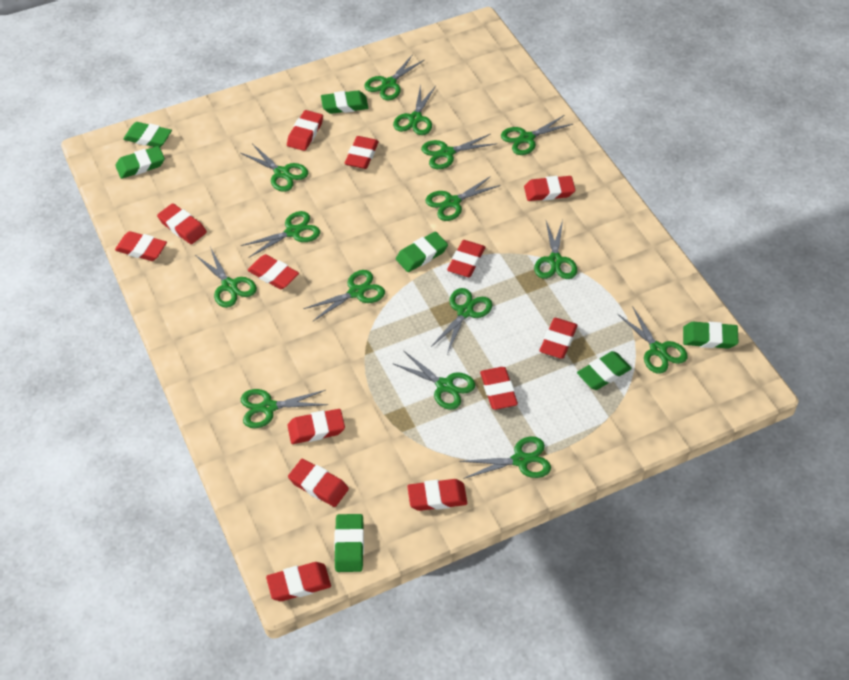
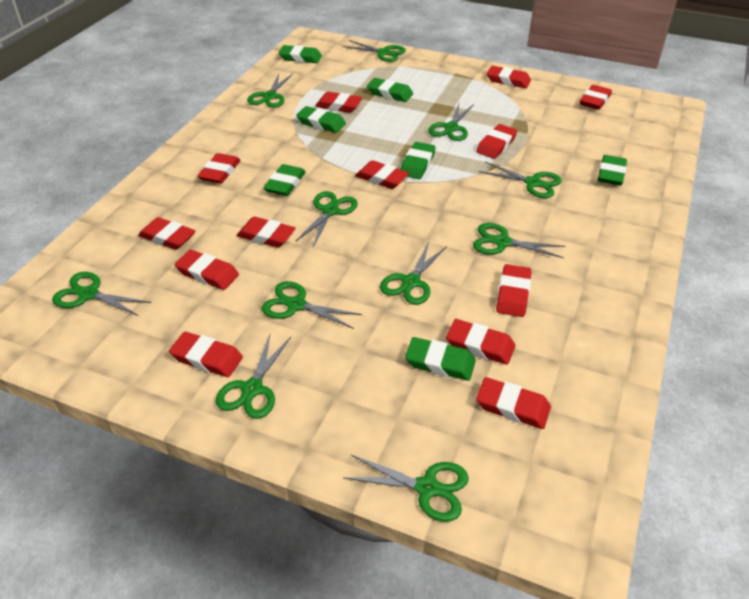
green scissors: [195,247,257,308] [241,144,308,192] [241,211,320,258] [241,389,328,428] [304,270,385,322] [364,54,424,101] [392,351,475,410] [393,84,436,135] [421,134,496,169] [426,176,501,221] [431,288,493,354] [459,436,551,479] [501,115,573,155] [534,220,577,279] [618,306,688,374] = 15 -> [52,272,151,316] [216,334,291,419] [247,74,293,108] [262,281,362,329] [296,191,358,247] [342,40,406,62] [343,455,469,522] [380,242,447,305] [428,104,474,141] [473,223,565,258] [478,162,562,198] = 11

